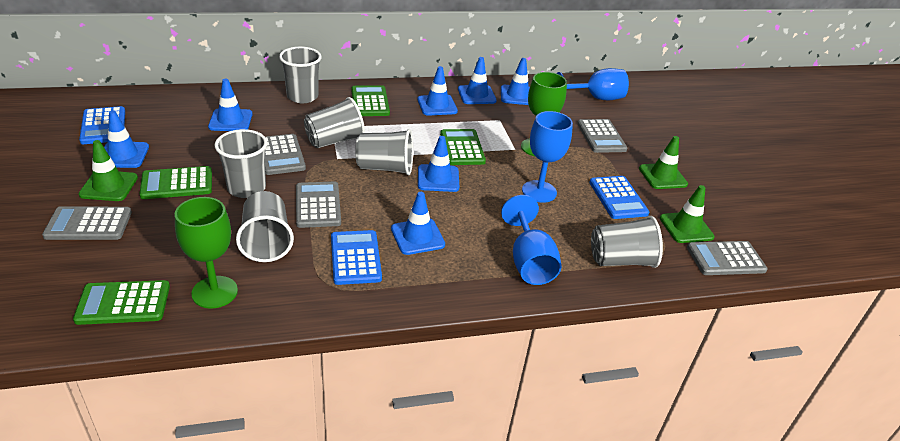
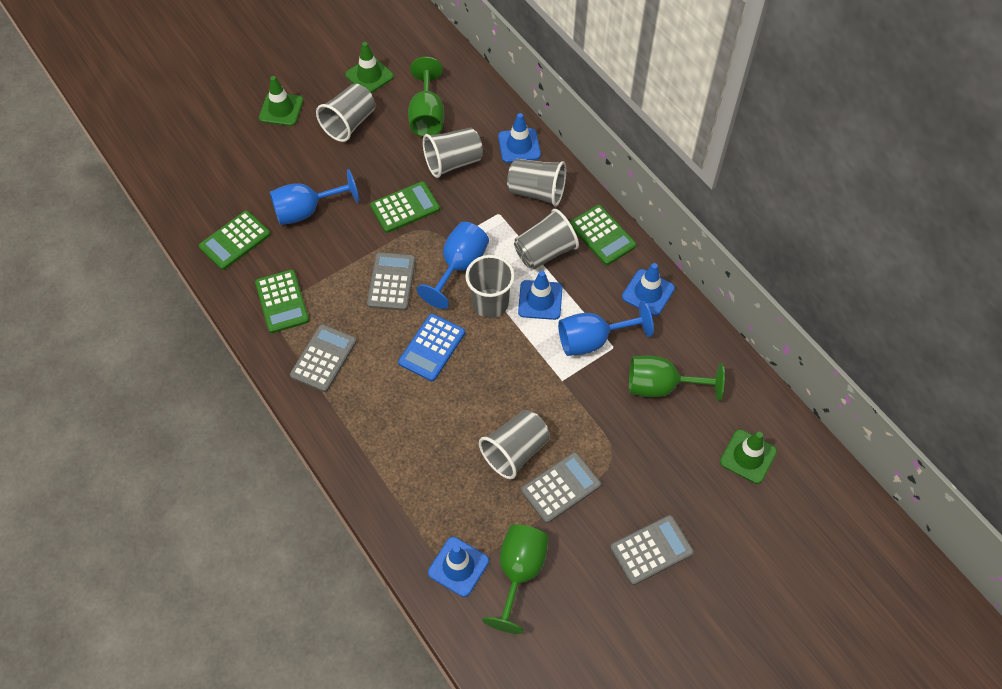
blue calculator: [79,106,125,144] [331,230,382,285] [589,176,649,219] = 3 -> [398,314,465,381] = 1
blue traffic cone: [104,111,149,168] [208,79,253,131] [391,192,445,255] [418,66,458,116] [418,136,460,192] [458,57,497,104] [501,58,530,105] = 7 -> [428,537,489,597] [498,113,541,163] [518,271,562,320] [622,263,675,316] = 4
green goblet: [175,197,238,309] [521,72,567,156] = 2 -> [408,57,444,137] [482,524,549,634] [629,355,725,401] = 3
grey calculator: [42,206,132,240] [265,134,306,175] [296,182,341,228] [577,119,627,153] [687,241,768,275] = 5 -> [290,324,357,392] [367,252,416,311] [521,452,601,523] [610,515,694,585] = 4

